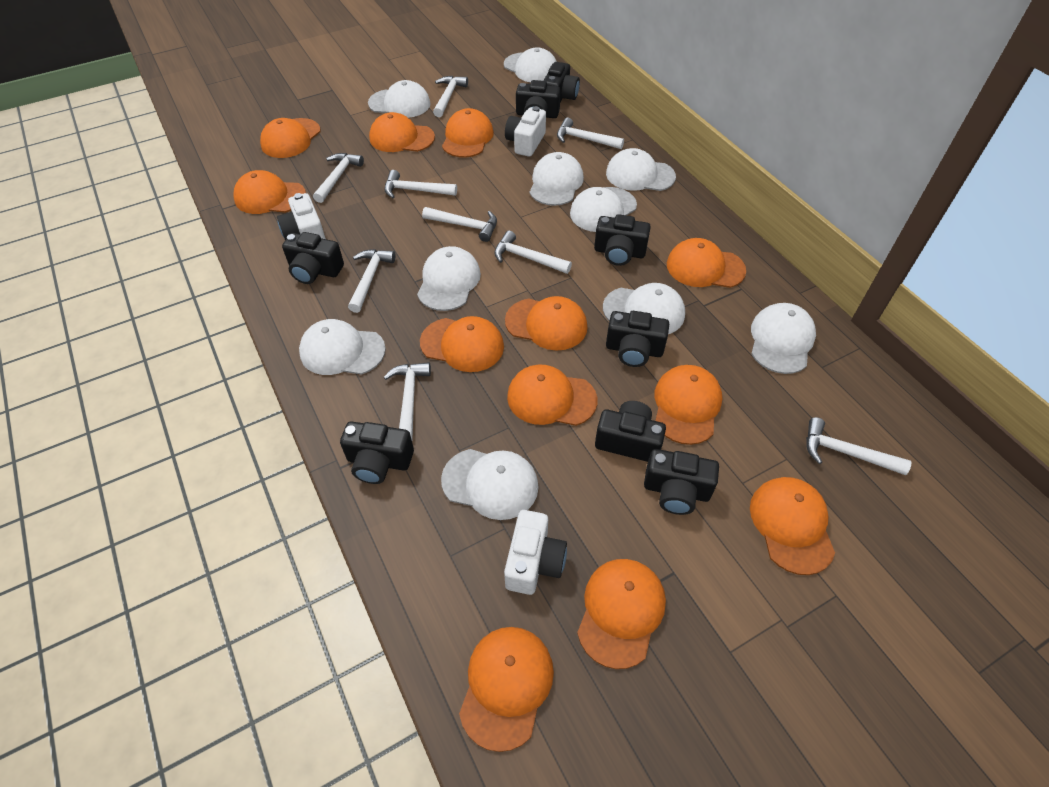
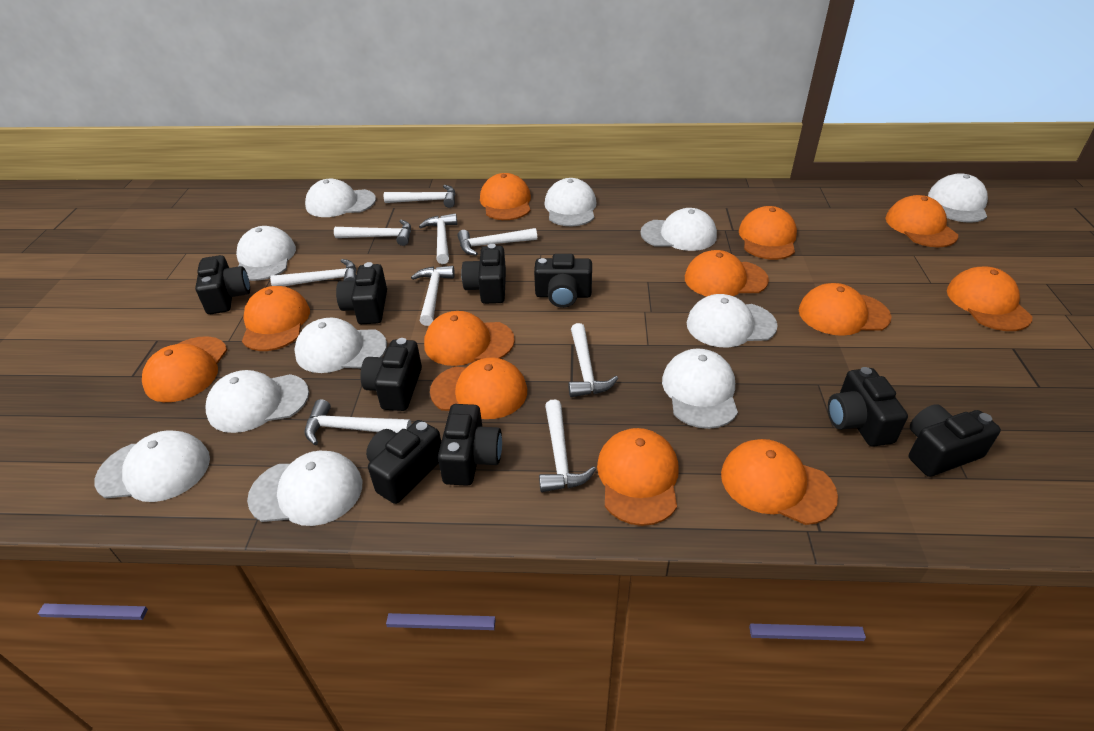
black camera: [282,232,344,284] [340,421,414,484] [516,80,561,118] [543,62,580,103] [594,214,651,266] [595,401,666,462] [606,311,669,367] [644,449,719,515] = 8 -> [195,255,250,314] [336,262,387,324] [360,338,422,411] [366,420,441,504] [438,404,502,486] [461,244,506,304] [534,254,592,308] [828,367,908,447] [909,404,1001,477] = 9
white camera: [277,193,326,240] [504,510,567,595] [505,106,546,157] = 3 -> none = 0
white cap: [299,319,386,375] [368,80,431,118] [417,246,481,311] [441,449,539,520] [504,47,557,82] [530,152,584,206] [570,187,637,232] [603,283,685,334] [606,148,676,191] [751,303,816,374] = 10 -> [95,430,210,502] [205,370,309,433] [236,226,296,281] [247,451,362,526] [294,318,387,373] [305,179,376,217] [544,178,596,226] [640,208,717,251] [662,348,738,429] [687,294,778,347] [928,173,988,223] = 11

